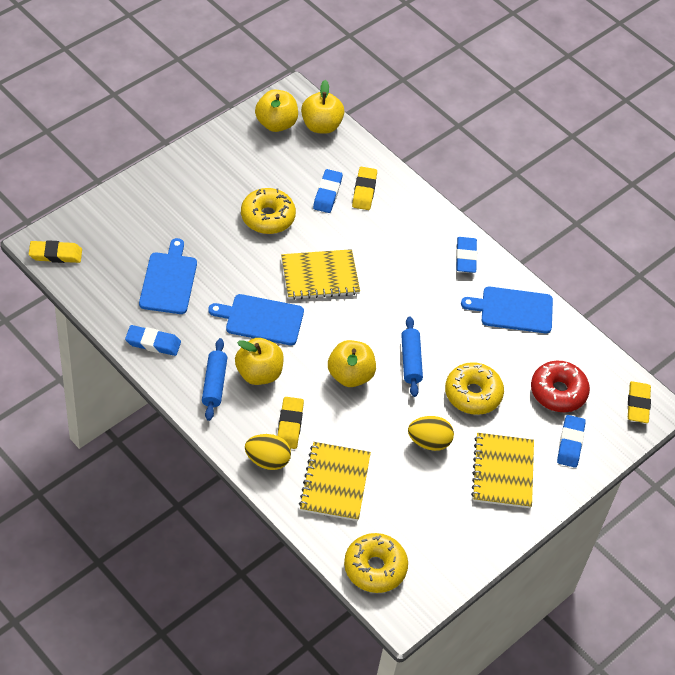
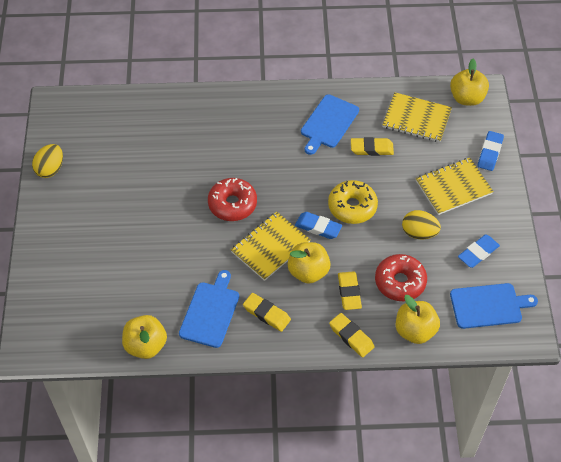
blue eraser: [125,325,181,356] [313,169,343,213] [456,237,477,273] [557,415,586,468] = 4 -> [295,212,342,239] [458,235,500,268] [478,131,504,171] = 3
blue rolling pin: [202,338,227,421] [401,316,423,397] = 2 -> none = 0
red donut: [531,361,590,412] = 1 -> [208,178,257,221] [375,254,427,301] = 2
yellow donut: [241,188,296,234] [344,533,408,593] [445,362,504,415] = 3 -> [328,180,378,224] = 1

